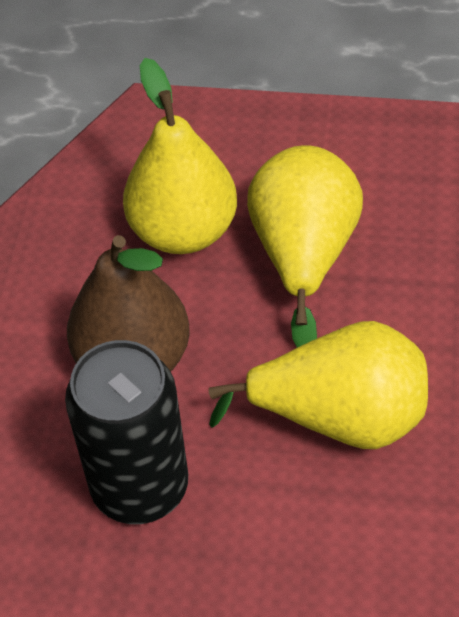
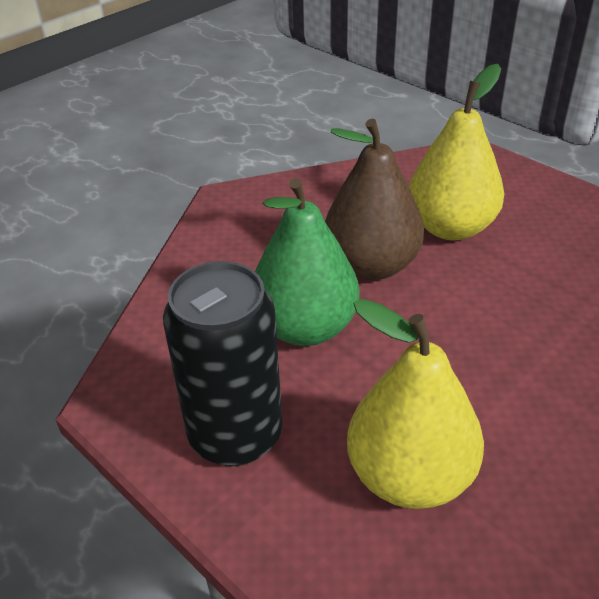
green pear: none = 0 -> [255,178,360,346] = 1
yellow pear: [123,58,237,254] [208,321,428,449] [247,145,363,348] = 3 -> [347,299,484,509] [409,64,504,240] = 2

